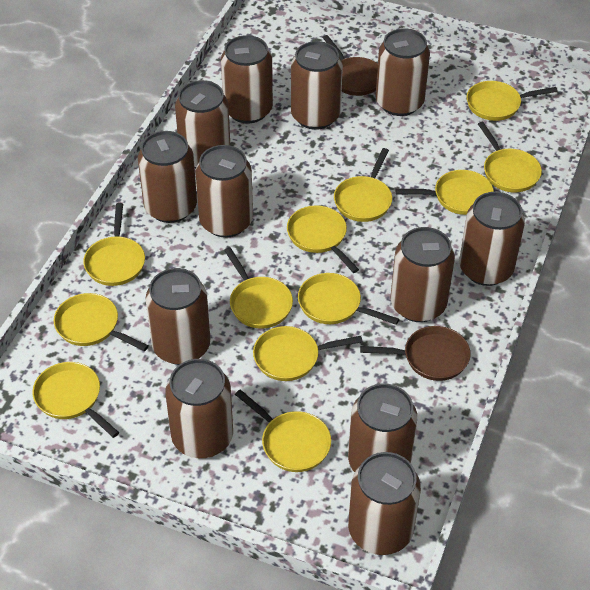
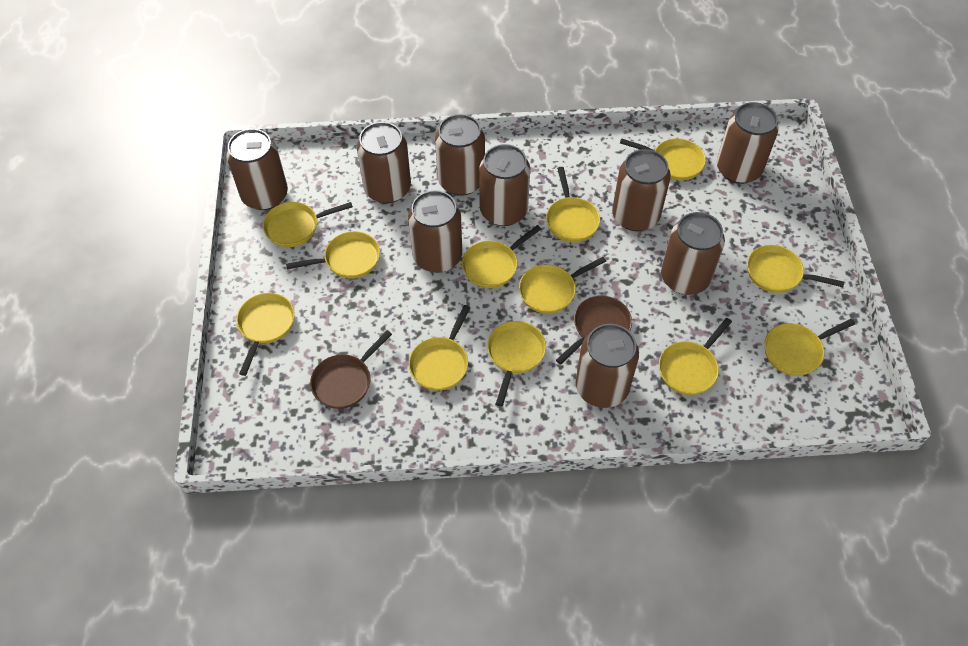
brown can: [138,131,197,223] [145,268,210,365] [165,359,233,458] [175,80,230,169] [195,145,253,238] [221,35,273,124] [291,41,343,130] [348,383,417,472] [348,452,421,555] [376,28,430,116] [391,227,455,322] [459,192,525,286] = 12 -> [226,129,288,210] [357,122,411,204] [408,190,462,273] [435,114,485,196] [479,144,530,226] [576,324,639,408] [612,149,671,231] [661,212,725,295] [717,102,779,184] = 9

